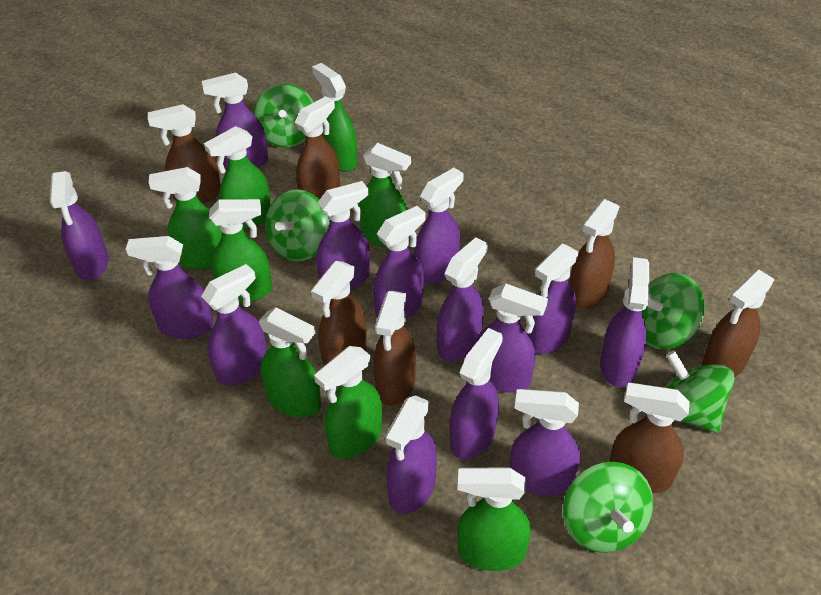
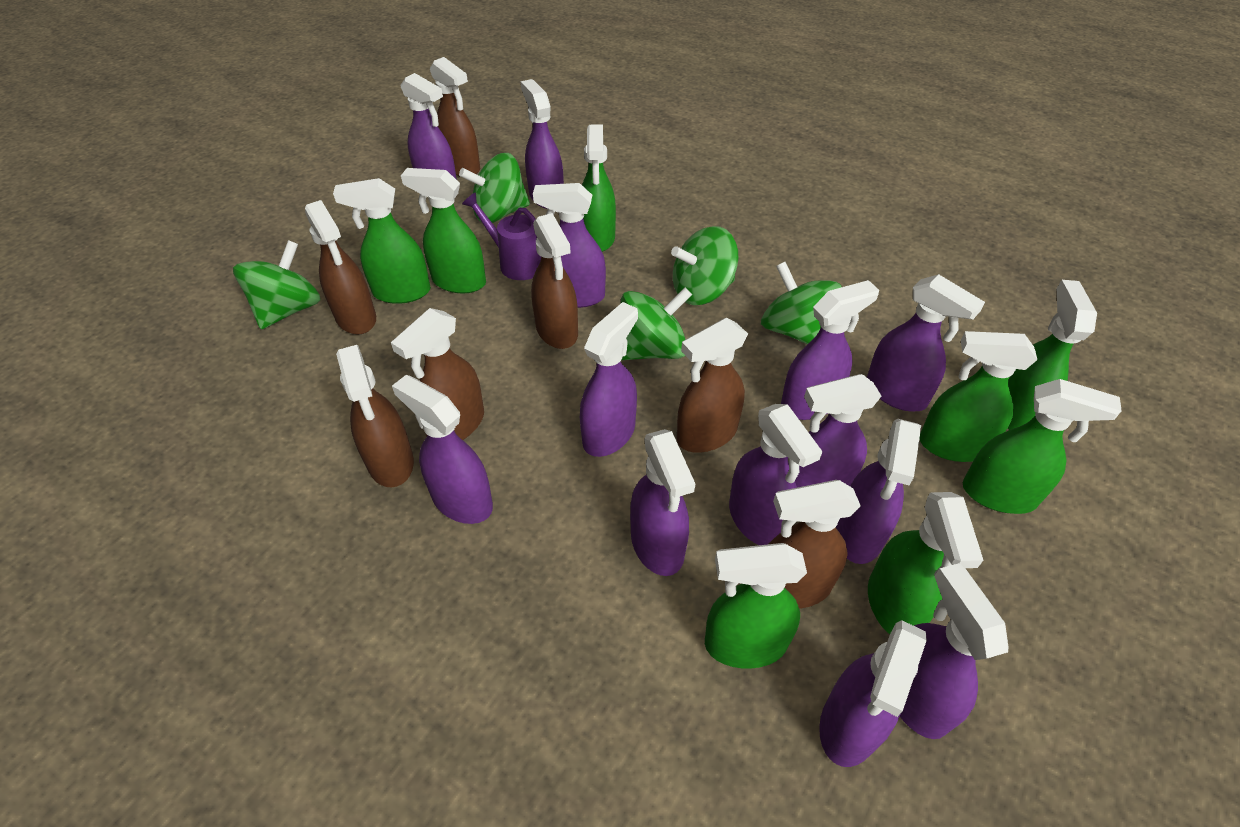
purple spray bottle: [50,171,109,281] [126,236,213,339] [201,264,267,385] [202,73,268,168] [316,181,370,290] [373,206,426,319] [385,395,437,514] [414,168,464,284] [437,237,488,361] [449,328,503,460] [475,284,548,392] [510,389,580,496] [527,243,579,354] [600,257,650,387] = 14 -> [392,375,493,524] [401,73,457,180] [521,79,564,209] [533,183,606,308] [580,302,638,457] [630,429,695,576] [729,404,823,545] [781,280,879,420] [788,374,881,488] [819,620,927,767] [836,419,921,564] [867,274,985,411] [900,563,1008,739] = 13
purple watering can: none = 0 -> [462,192,541,280] = 1

